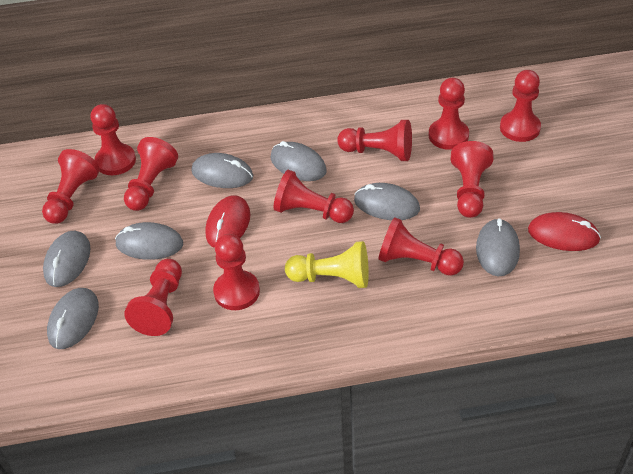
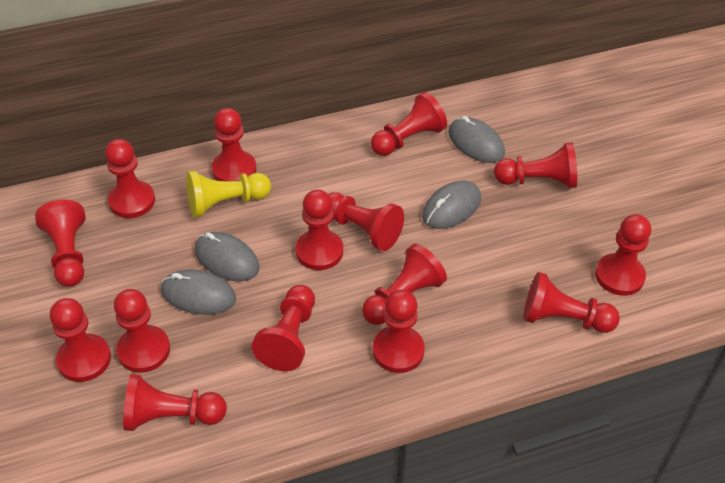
grey mouse: [43,231,91,287] [47,288,99,349] [115,222,183,260] [191,153,253,188] [270,141,327,181] [354,183,420,220] [476,218,520,276] = 7 -> [161,269,236,315] [195,232,259,281] [422,181,481,229] [448,116,505,163] = 4
red mouse: [205,195,250,248] [528,212,601,251] = 2 -> none = 0
red pawn: [42,149,100,224] [90,104,136,175] [124,137,178,211] [124,259,182,336] [213,234,260,310] [274,170,354,223] [337,120,412,161] [378,217,464,276] [429,78,469,150] [451,141,494,218] [500,70,541,142] = 11 -> [35,200,86,287] [50,298,111,382] [105,139,155,218] [114,289,170,373] [123,374,227,431] [211,108,257,181] [251,285,315,371] [296,190,343,270] [329,192,404,251] [362,244,447,325] [371,92,447,156] [372,290,425,373] [494,142,577,188] [524,272,620,333] [595,214,651,296] = 15

